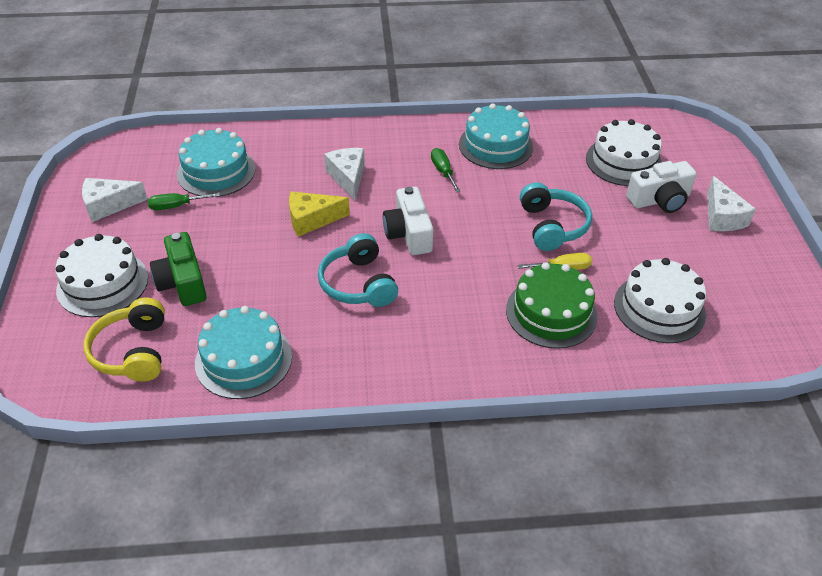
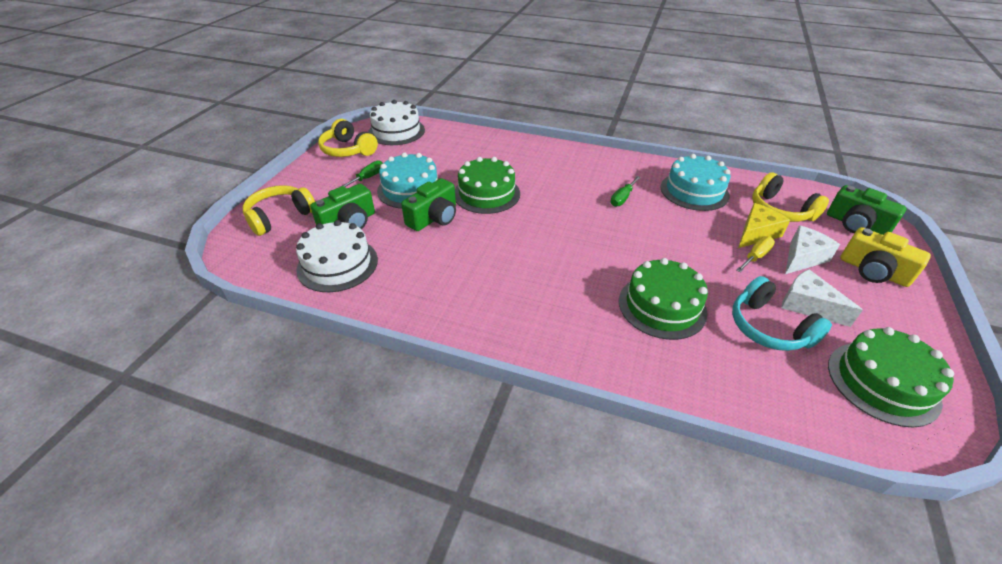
green cake: [506,262,597,349] = 1 -> [455,157,520,214] [619,258,708,340] [828,327,954,427] = 3
green camera: [150,232,207,306] = 1 -> [310,184,375,229] [401,178,456,231] [827,185,907,235] = 3
turquoise cake: [177,128,255,197] [195,306,292,399] [459,103,533,169] = 3 -> [377,153,440,209] [661,154,731,211] = 2
turquoise headphones: [318,233,398,307] [520,182,592,251] = 2 -> [732,276,832,351] = 1
white cake: [55,234,148,317] [586,119,662,186] [614,258,706,343] = 3 -> [296,220,378,292] [368,100,425,145] = 2
white camera: [383,187,434,255] [626,161,697,213] = 2 -> none = 0
white cheese: [82,178,148,222] [324,148,365,201] [707,176,756,231] = 3 -> [781,269,863,327] [785,225,840,274] = 2
yellow camera: none = 0 -> [840,227,931,287] = 1
yellow headphones: [83,298,165,382] = 1 -> [243,185,315,236] [318,119,378,157] [752,172,829,222] = 3

